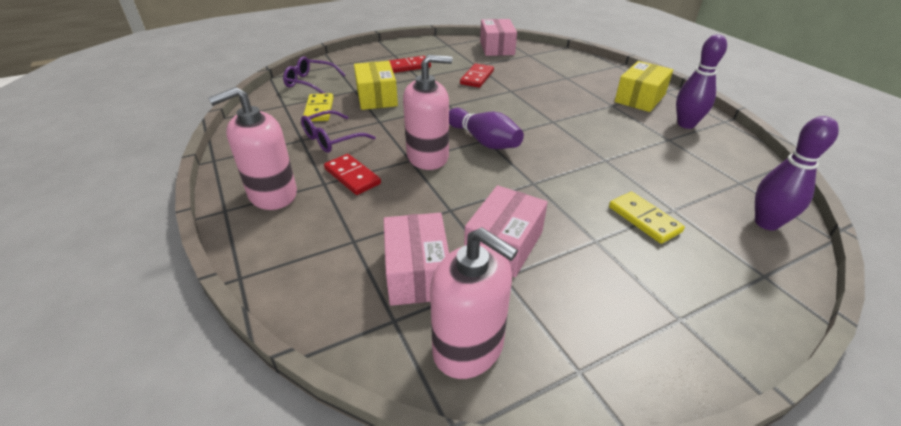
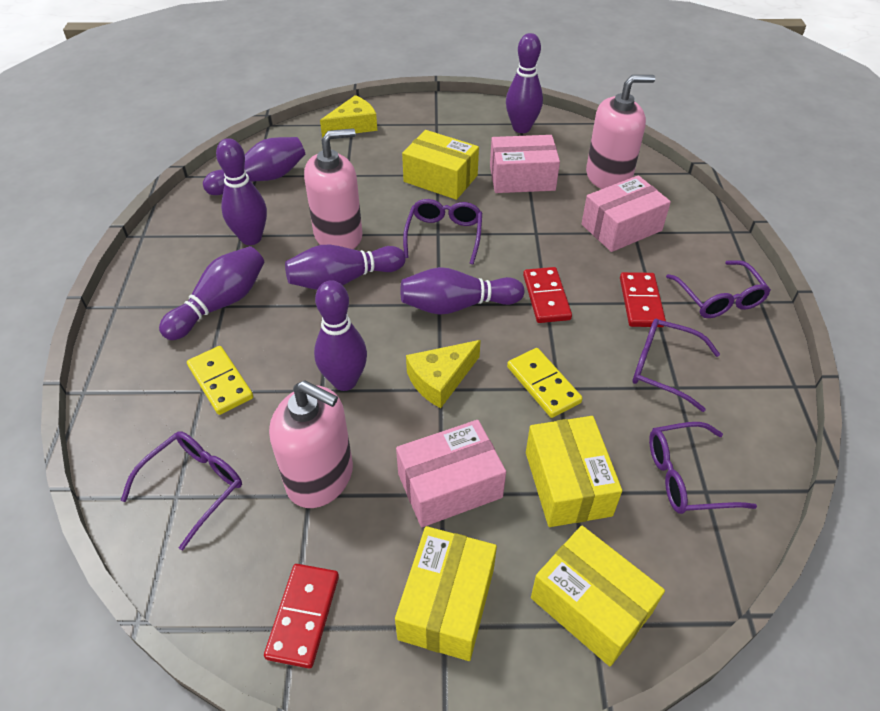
purple bowling pin: [449,108,524,149] [676,34,727,129] [755,116,839,230] = 3 -> [159,246,264,340] [203,137,305,195] [216,138,267,245] [285,245,406,290] [314,280,367,391] [400,267,524,315] [506,33,543,133] = 7
purple glasses: [283,56,345,94] [301,110,376,153] = 2 -> [120,431,242,550] [403,199,482,265] [632,319,720,412] [649,422,757,514] [666,260,771,318] = 5
yellow box: [354,61,398,110] [615,61,673,112] = 2 -> [395,526,497,661] [402,130,479,200] [526,416,622,527] [531,525,665,666] = 4
yellow cheese: none = 0 -> [320,95,377,137] [406,340,481,408] = 2

